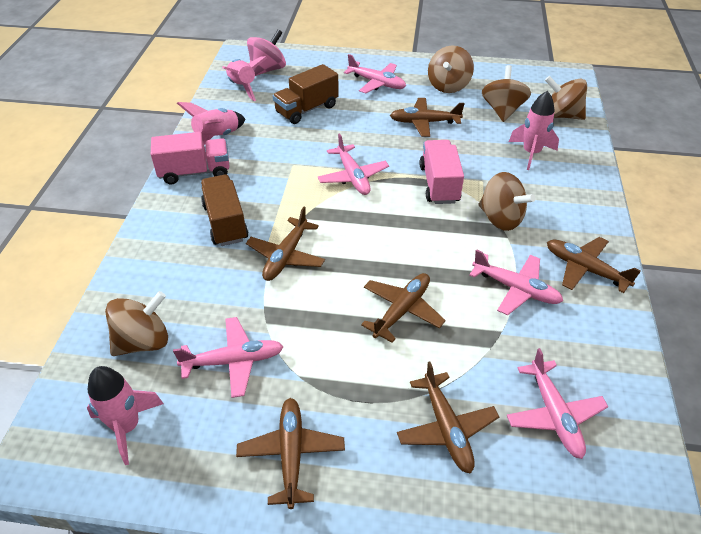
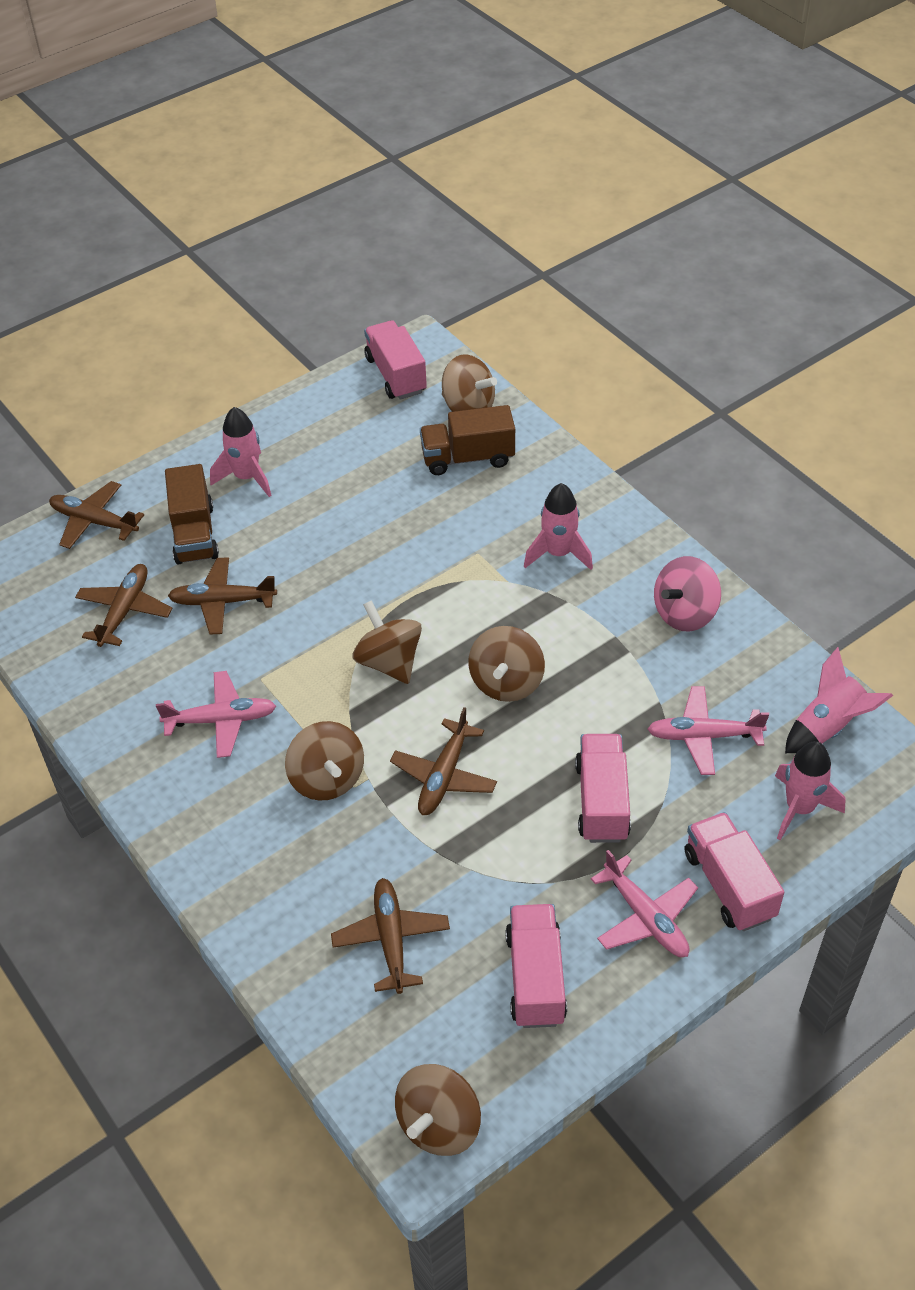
brown plane: [236,398,345,509] [246,207,325,281] [361,273,446,343] [390,98,465,137] [397,362,499,474] [547,237,641,293] = 6 -> [49,481,144,549] [75,564,172,647] [168,557,277,634] [331,878,450,994] [390,707,497,815] = 5
pink plane: [173,317,284,398] [317,133,389,195] [344,54,406,94] [469,249,563,315] [507,348,608,459] = 5 -> [156,671,276,758] [591,850,698,957] [648,686,769,775] = 3
pink truck: [151,132,229,184] [420,140,464,204] = 2 -> [364,320,427,400] [505,904,567,1028] [575,734,631,843] [685,812,784,931] = 4

